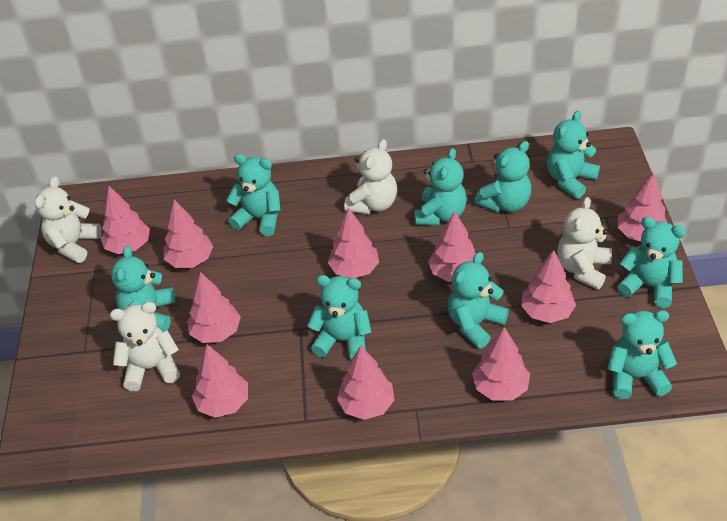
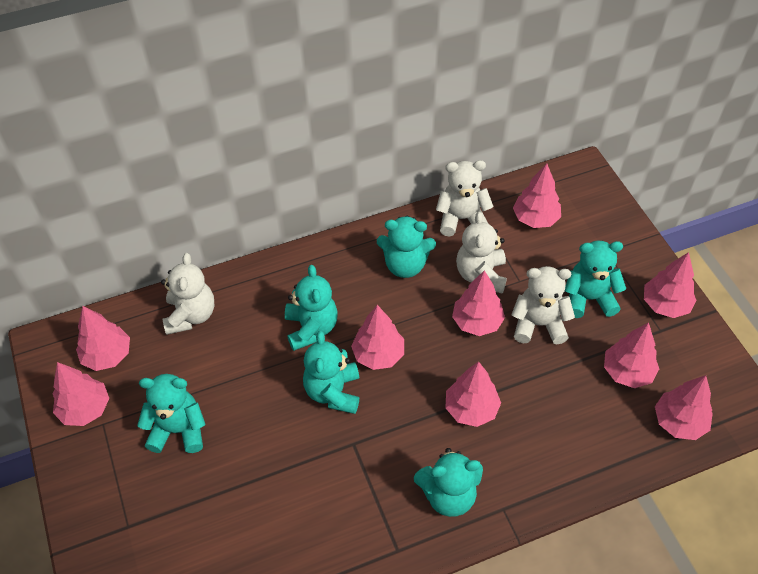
pink tree: [101,186,150,254] [164,200,213,268] [187,272,241,343] [192,344,248,418] [328,208,379,278] [337,346,395,420] [428,211,476,282] [472,327,530,401] [521,250,576,323] [617,172,668,241] = 10 -> [53,362,109,426] [76,306,130,371] [351,305,404,370] [446,362,501,427] [452,270,505,336] [513,163,561,228] [604,323,659,388] [644,252,696,318] [655,375,713,440] = 9
turquoise teddy bear: [111,246,176,332] [226,154,281,236] [307,275,372,360] [415,148,467,226] [448,252,509,349] [475,141,531,212] [547,111,600,199] [607,310,677,400] [617,217,686,308] = 9 -> [137,374,206,453] [285,265,337,351] [303,331,359,414] [377,215,436,278] [414,448,483,517] [565,241,626,318] = 6

